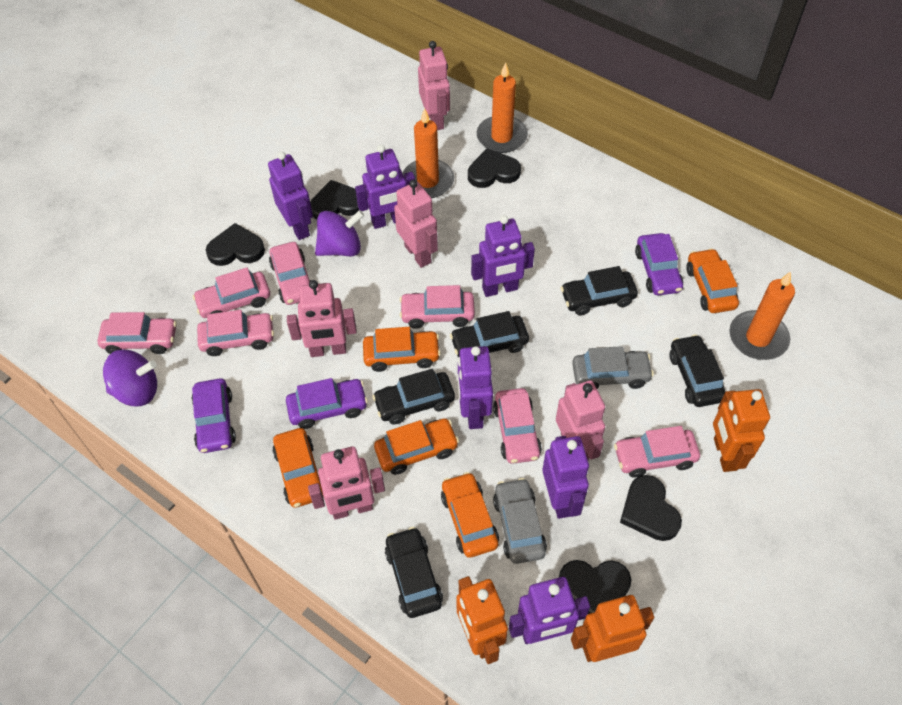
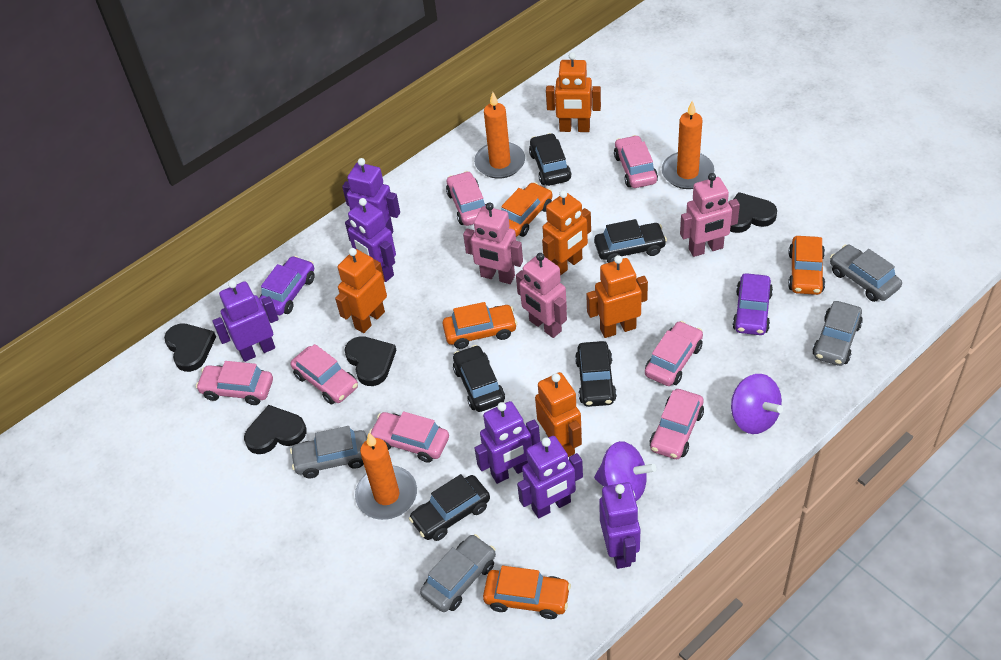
black heart: [206,223,265,266] [310,180,359,220] [468,148,521,188] [559,560,631,614] [620,475,682,541] = 5 -> [164,324,216,372] [244,405,306,454] [344,336,396,386] [730,192,777,233] = 4
grey car: [493,478,547,564] [572,346,654,389] = 2 -> [290,426,367,479] [420,534,496,612] [812,301,863,366] [830,244,902,302] = 4
orange car: [272,428,323,508] [363,327,441,372] [374,418,459,475] [441,472,499,558] [686,248,739,313] = 5 -> [442,302,517,349] [483,566,571,619] [501,182,553,237] [788,236,825,295] = 4
orange robot: [456,576,508,664] [571,595,654,662] [713,389,770,472] = 3 -> [335,248,387,333] [535,372,582,457] [542,190,591,276] [546,52,601,132] [586,255,648,338] = 5
pink robot: [287,280,357,357] [308,446,385,520] [394,180,438,268] [418,41,450,130] [556,380,605,461] = 5 -> [463,202,523,284] [516,253,567,338] [680,173,740,257] = 3
purple car: [192,378,236,453] [286,378,368,429] [635,233,683,295] = 3 -> [259,256,315,315] [732,273,773,335] = 2

